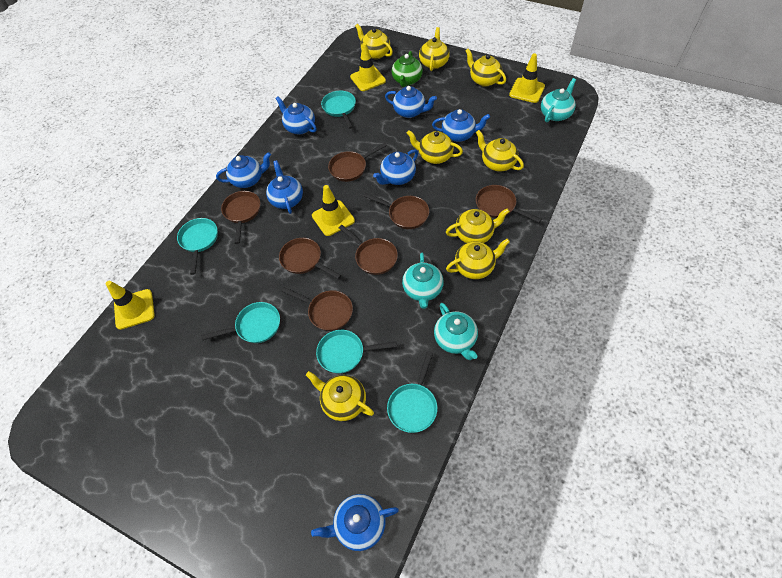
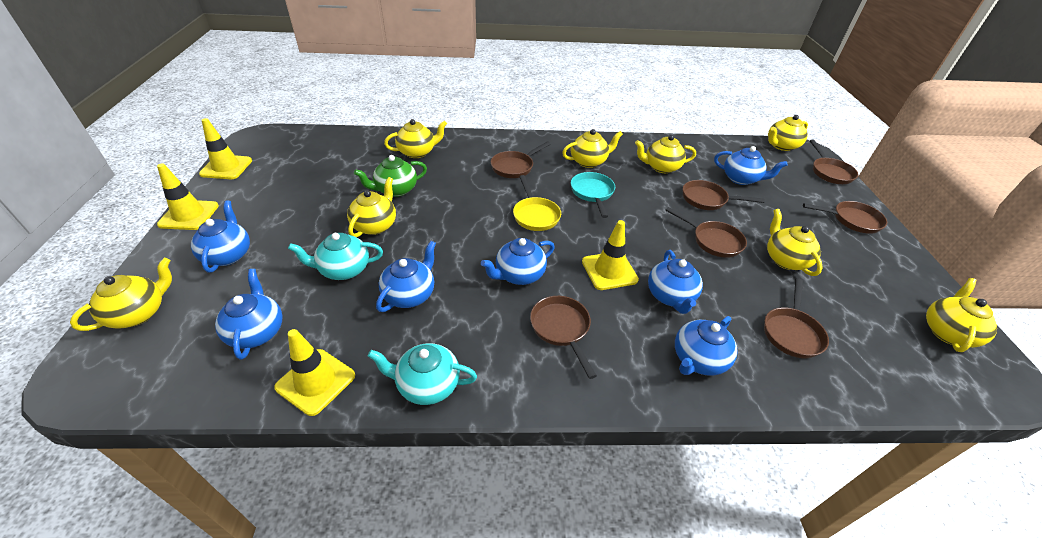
turquoise pan: [177,218,218,275] [201,302,280,343] [316,330,397,374] [321,91,356,129] [387,351,437,433] = 5 -> [571,172,615,218] = 1
turquoise teapot: [402,253,444,309] [434,303,478,360] [541,78,576,122] = 3 -> [288,233,383,280] [368,343,477,405] = 2
yellow pan: none = 0 -> [513,175,561,231] = 1

